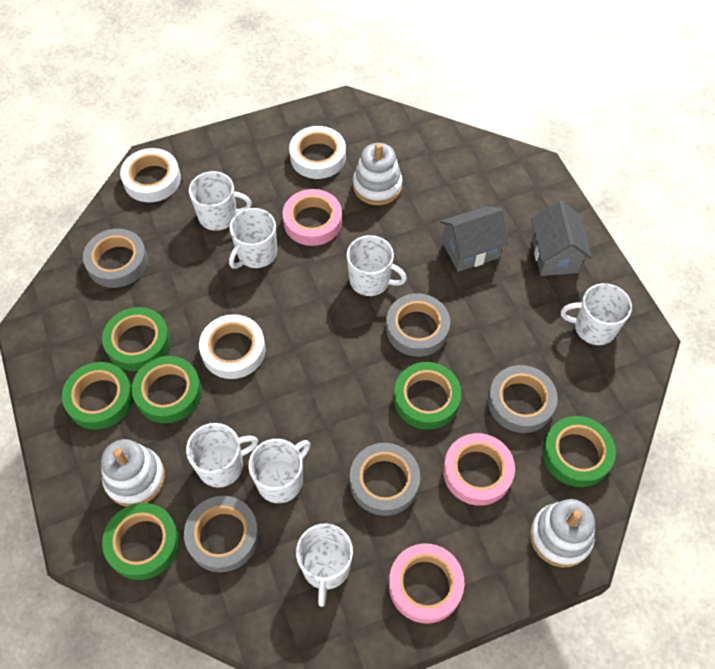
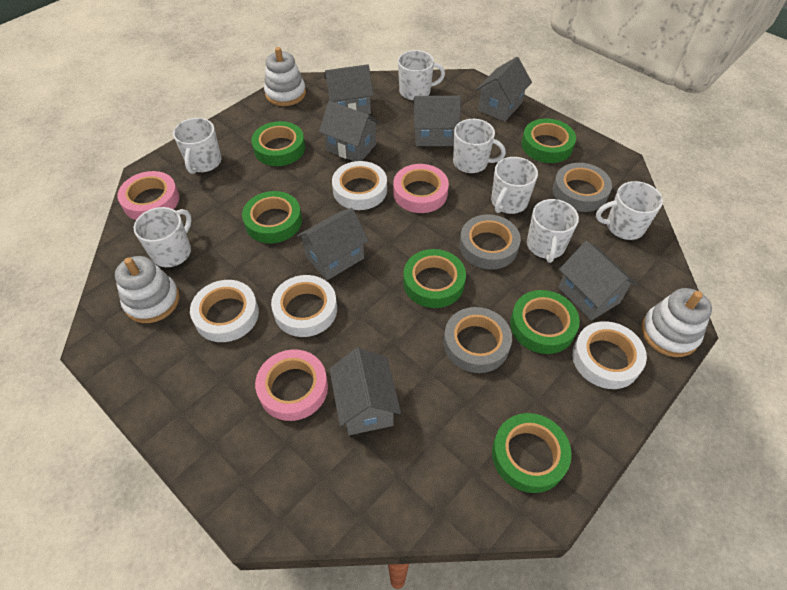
grey house: [440,206,509,272] [531,201,592,276] = 2 -> [296,208,369,280] [319,101,380,161] [324,64,374,114] [329,348,401,435] [413,96,461,146] [476,57,532,122] [558,241,637,321] = 7
grey tape: [83,229,148,288] [184,496,259,572] [350,443,420,516] [386,293,450,357] [488,365,558,433] = 5 -> [444,307,512,373] [459,214,521,270] [553,163,612,212] = 3
white tape: [120,148,181,202] [199,314,266,379] [289,126,346,179] = 3 -> [190,280,259,342] [271,275,337,337] [332,161,387,210] [572,321,647,389] = 4

